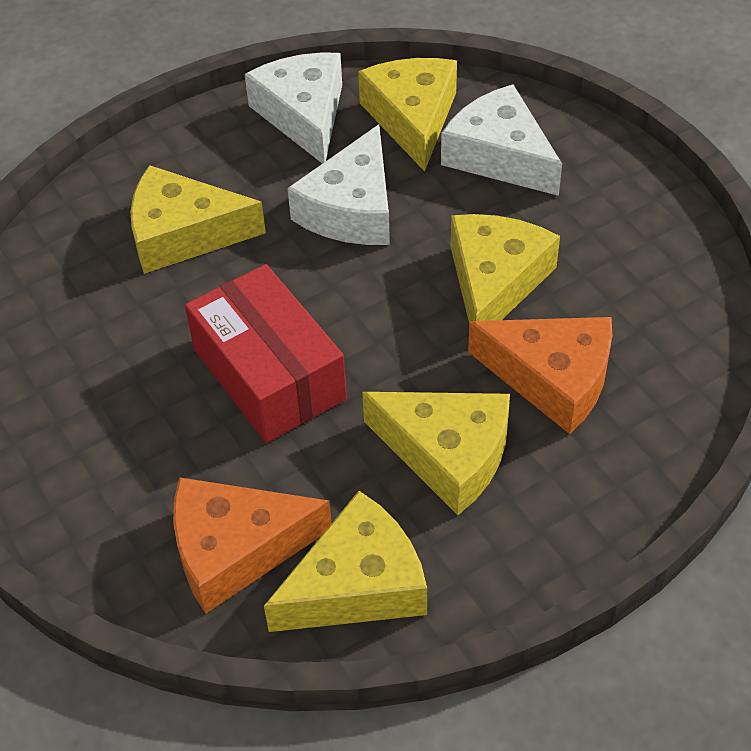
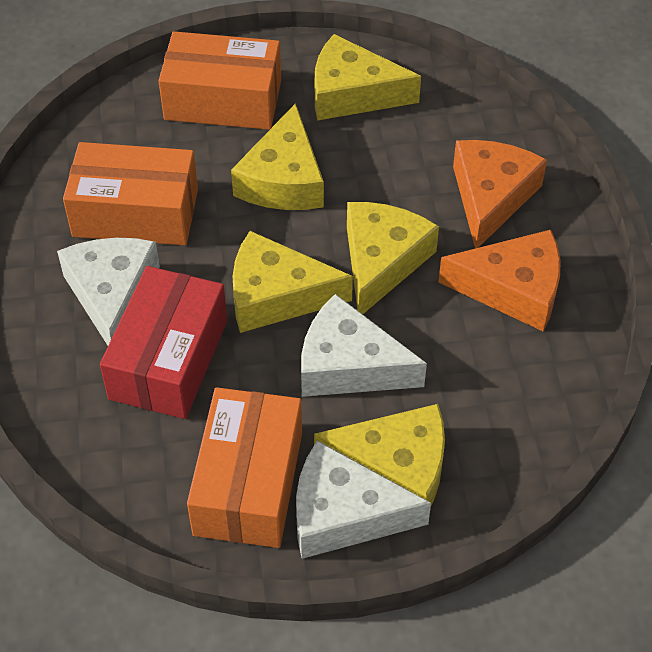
orange box: none = 0 -> [63,142,198,245] [158,31,281,130] [187,387,302,548] = 3

